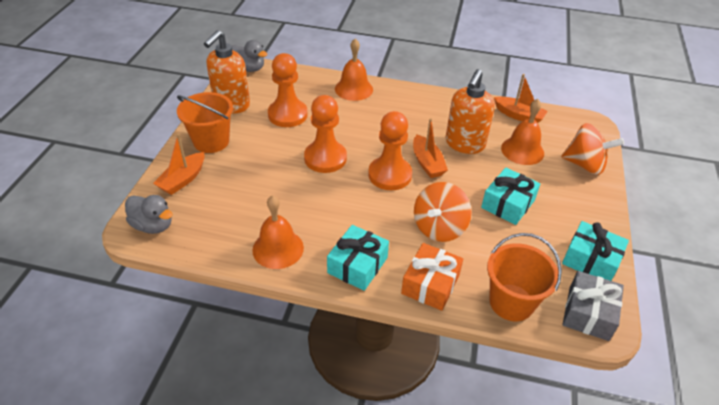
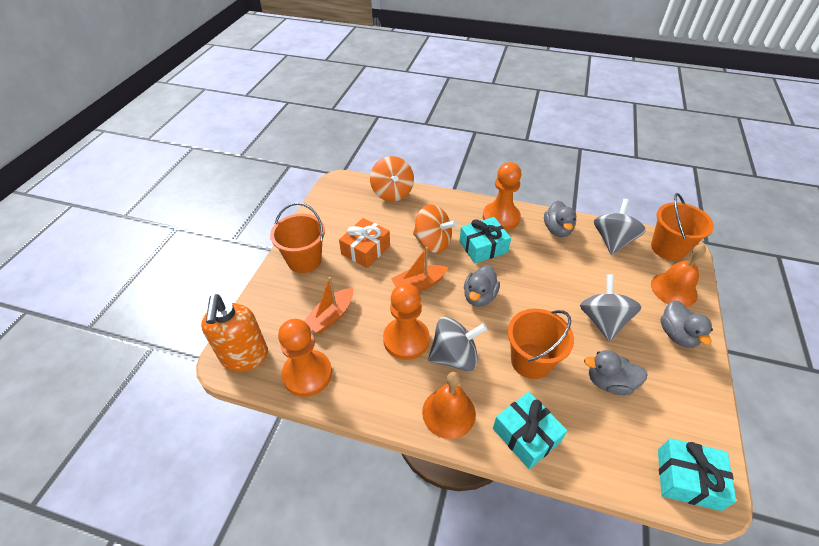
grey duck: [125,195,172,234] [231,40,267,72] = 2 -> [464,265,500,307] [544,201,576,237] [584,350,648,395] [660,300,713,348] = 4
grey gift: [562,271,624,341] = 1 -> none = 0
grey spinning top: none = 0 -> [428,317,487,371] [580,274,642,341] [594,199,646,255] = 3
orange bell: [252,195,304,269] [335,39,373,101] [501,99,544,165] = 3 -> [422,372,476,439] [651,244,706,307] = 2
orange boat: [153,134,205,195] [413,118,448,178] [494,74,548,123] = 3 -> [304,277,353,334] [391,247,449,291] = 2
orange bucket: [177,92,233,153] [487,233,562,321] = 2 -> [270,203,325,273] [508,309,574,379] [651,193,714,261] = 3
orange soap dispenser: [204,30,250,113] [446,69,495,154] = 2 -> [201,294,268,372] = 1

